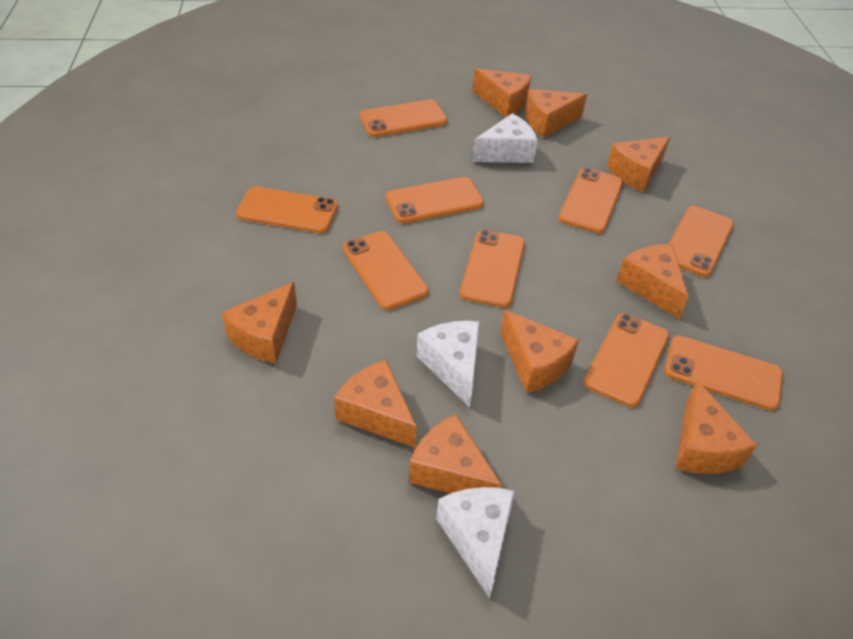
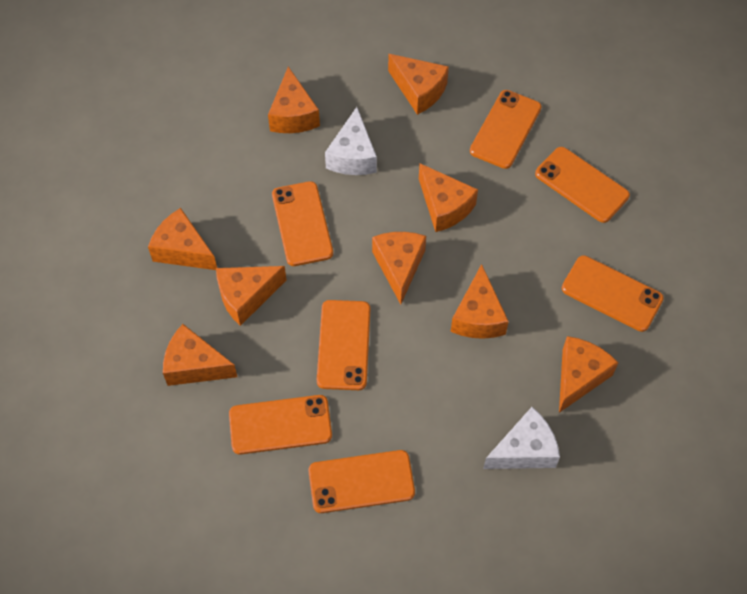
orange phone: [236,186,338,233] [343,231,429,310] [359,99,447,137] [386,177,484,224] [460,230,525,308] [558,168,624,234] [584,313,669,407] [664,336,783,410] [669,206,734,277] = 9 -> [229,395,332,454] [272,181,333,266] [308,450,415,513] [317,300,370,390] [470,90,542,169] [535,147,630,223] [562,255,664,332] = 7
white cheese: [416,321,480,407] [436,487,515,599] [472,113,538,163] = 3 -> [325,107,377,175] [483,407,560,469] = 2

